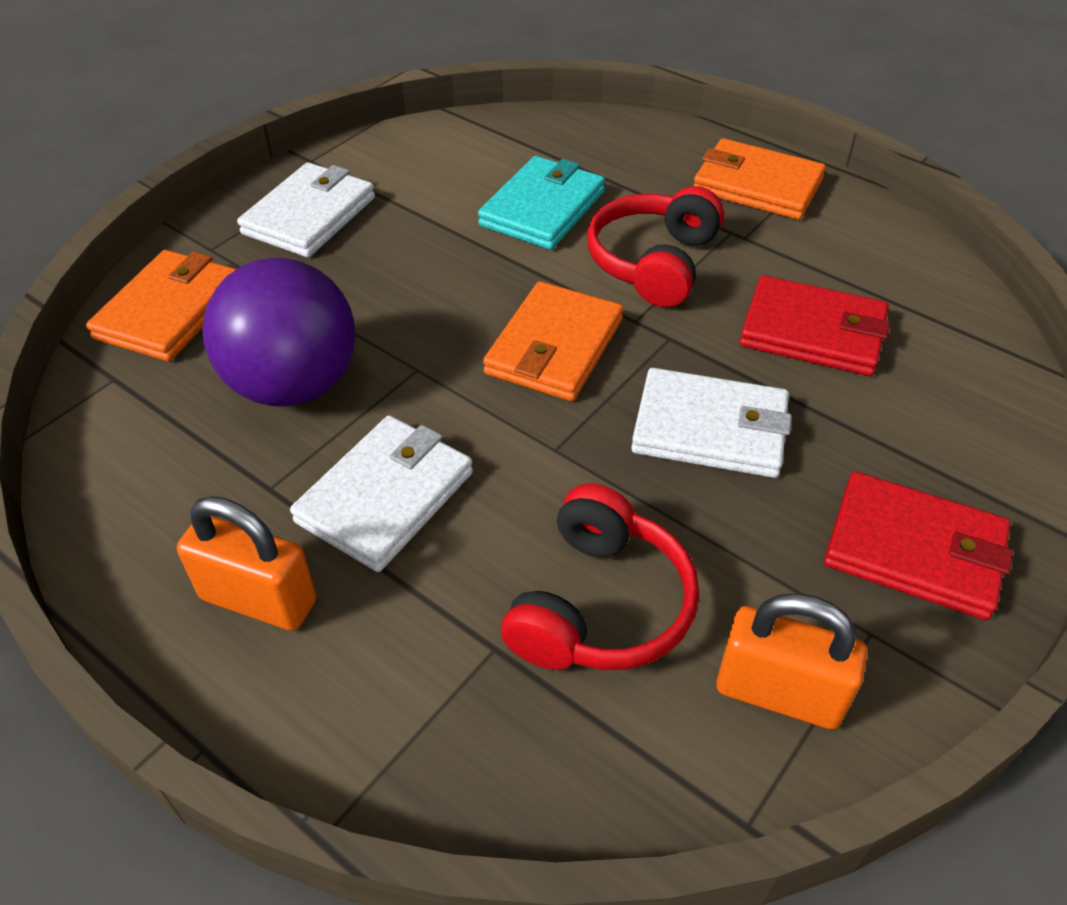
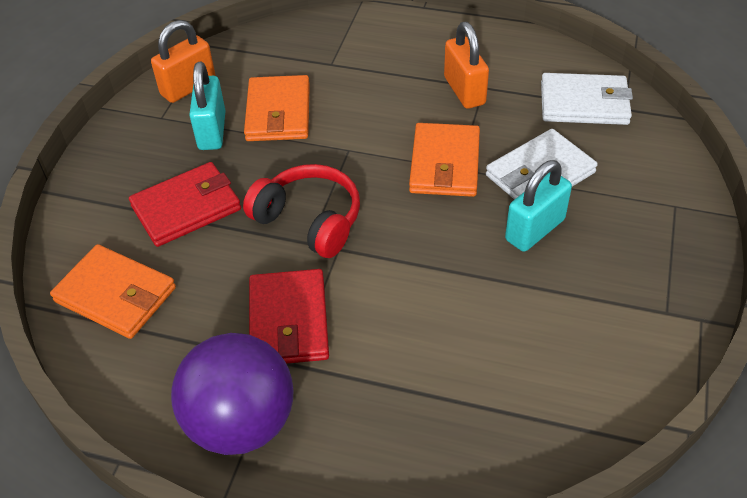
red headphones: [501,483,699,670] [587,186,724,307] = 2 -> [243,164,360,258] = 1
turquoise padlock: none = 0 -> [189,62,226,150] [505,160,572,252] = 2
turquoise wallet: [478,156,605,250] = 1 -> none = 0
white wallet: [237,162,375,257] [290,415,473,572] [631,368,792,478] = 3 -> [486,129,598,200] [541,73,633,125] = 2

